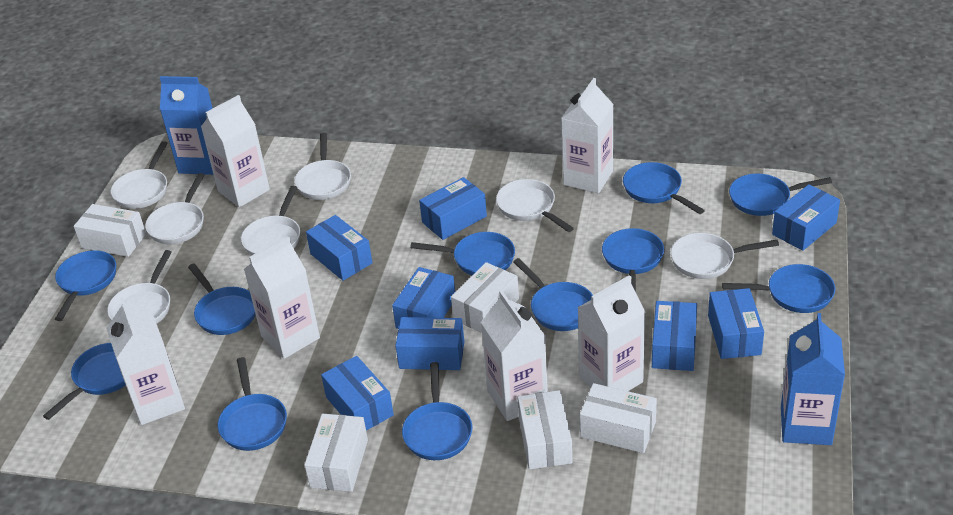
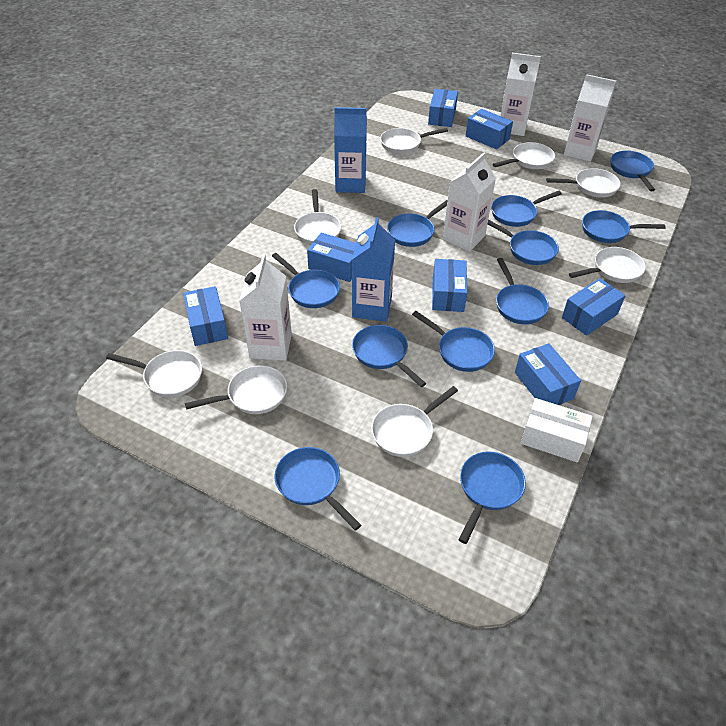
blue box: [306,215,373,281] [321,356,394,431] [392,267,455,329] [395,317,464,370] [419,177,487,240] [652,301,697,371] [708,288,764,359] [772,184,840,251] = 8 -> [183,286,228,346] [307,233,356,282] [428,89,458,127] [432,259,467,312] [466,109,513,149] [515,343,581,405] [562,278,626,336] = 7
white box: [74,204,146,257] [304,414,368,492] [451,262,519,333] [517,390,573,469] [580,383,657,453] = 5 -> [521,398,593,462] = 1
white carton: [106,297,185,425] [201,95,270,207] [244,236,320,359] [481,290,548,421] [561,78,614,193] [577,275,646,391] = 6 -> [239,254,292,361] [443,152,496,252] [500,53,541,136] [564,74,616,162] = 4
white pan: [107,250,172,324] [111,141,168,209] [145,173,205,244] [241,186,300,255] [295,133,351,200] [496,179,574,232] [671,233,779,279] = 7 -> [106,350,202,397] [185,365,287,414] [294,189,341,245] [371,386,458,457] [380,128,448,154] [493,142,555,169] [546,168,621,198] [569,247,646,283] = 8

